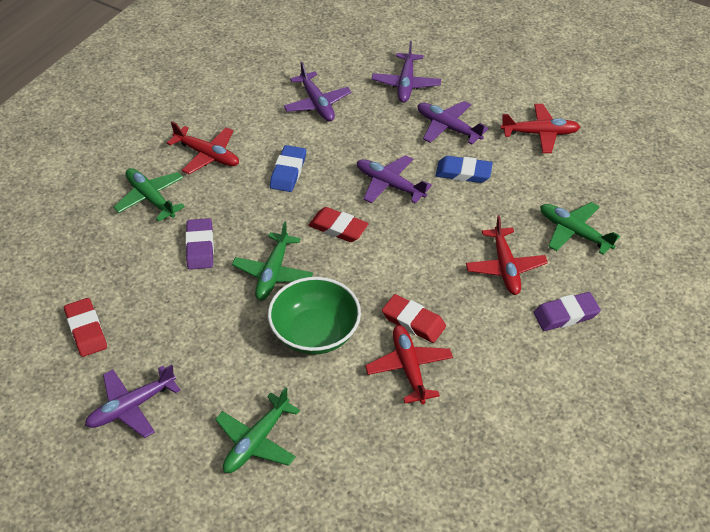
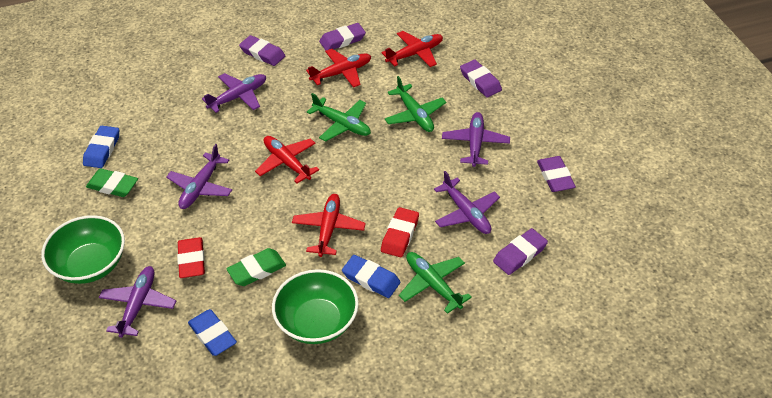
blue eraser: [270,145,306,192] [435,156,493,183] = 2 -> [83,126,119,168] [188,309,237,356] [342,255,401,298] = 3
green bowl: [268,277,361,355] = 1 -> [41,215,125,284] [272,269,359,344] = 2
green eraser: none = 0 -> [86,169,138,197] [226,248,286,286] = 2
green plane: [113,168,185,221] [215,387,300,473] [232,221,313,300] [540,202,620,255] = 4 -> [307,93,371,142] [385,76,446,132] [399,252,472,314] = 3
purple eraser: [185,218,214,270] [533,292,601,331] = 2 -> [239,35,285,66] [319,23,366,51] [460,60,502,97] [493,228,548,275] [537,156,576,192] = 5
red eraser: [64,298,107,357] [308,207,369,242] [382,294,446,343] = 3 -> [177,237,205,278] [381,207,419,257] = 2

